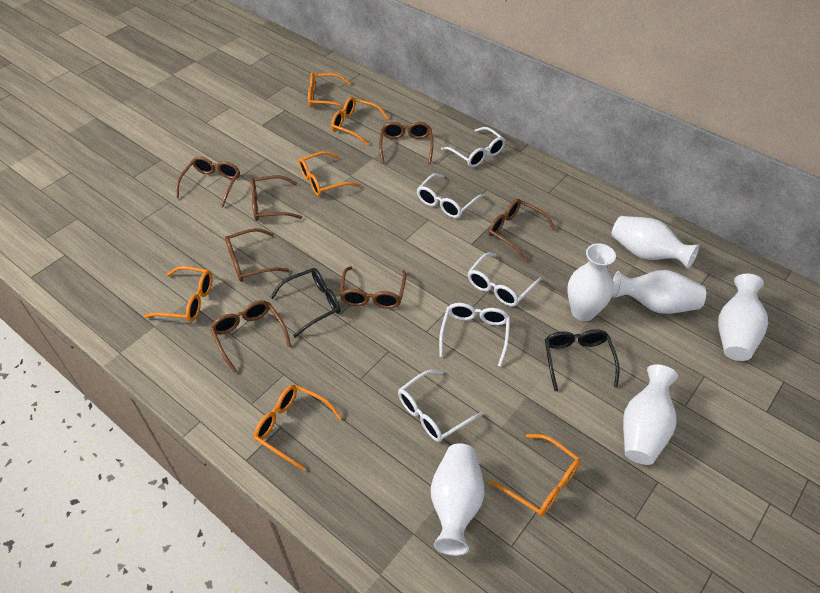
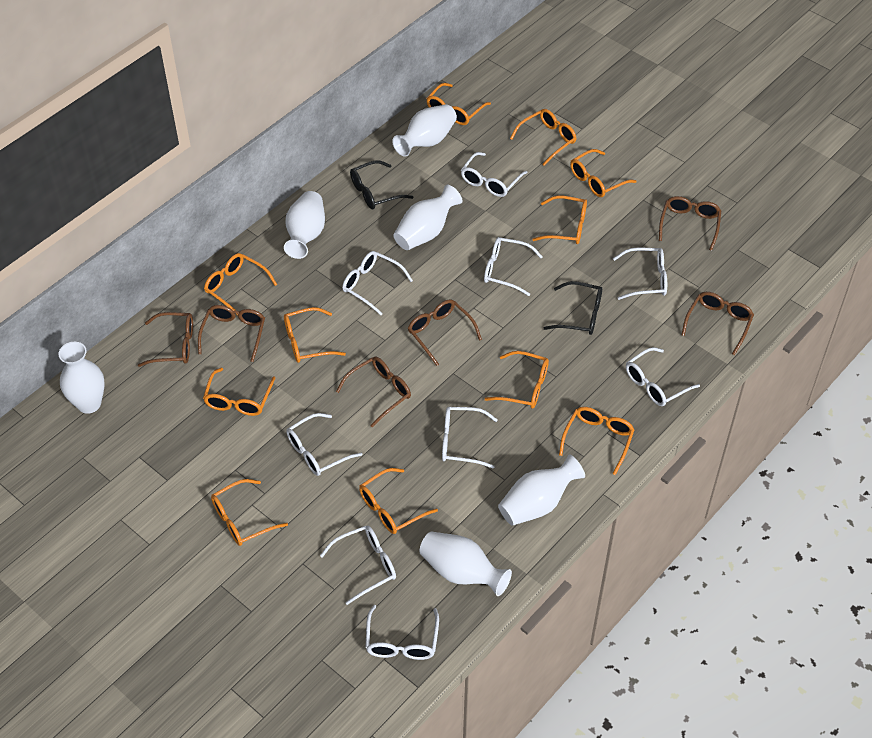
brown glasses: [176,156,240,208] [210,300,291,373] [225,228,289,282] [250,175,302,221] [340,266,406,309] [379,122,433,164] [488,199,556,261] = 7 -> [138,312,193,367] [198,305,265,362] [336,357,411,427] [408,299,482,366] [659,196,721,251] [682,292,754,355] = 6
orange glasses: [144,266,212,322] [254,385,342,471] [299,151,360,196] [308,72,351,109] [331,97,389,145] [489,434,581,517] = 6 -> [203,368,275,416] [204,253,277,315] [211,479,288,546] [284,307,346,363] [359,468,438,534] [426,83,491,125] [485,351,549,409] [510,109,577,166] [532,195,587,244] [559,407,635,475] [570,149,637,197] = 11
white glasses: [398,370,483,442] [417,173,484,218] [439,303,510,367] [441,127,505,167] [468,253,542,307] = 5 -> [287,413,362,476] [320,526,396,605] [342,251,413,315] [366,605,439,660] [442,407,498,469] [461,152,527,197] [484,237,543,296] [613,248,667,300] [626,347,700,406] = 9

